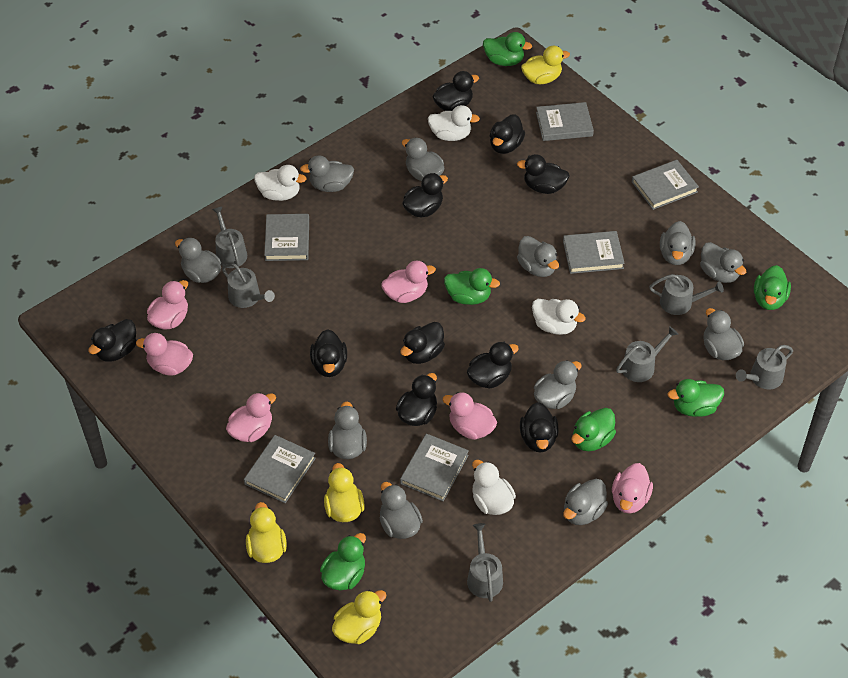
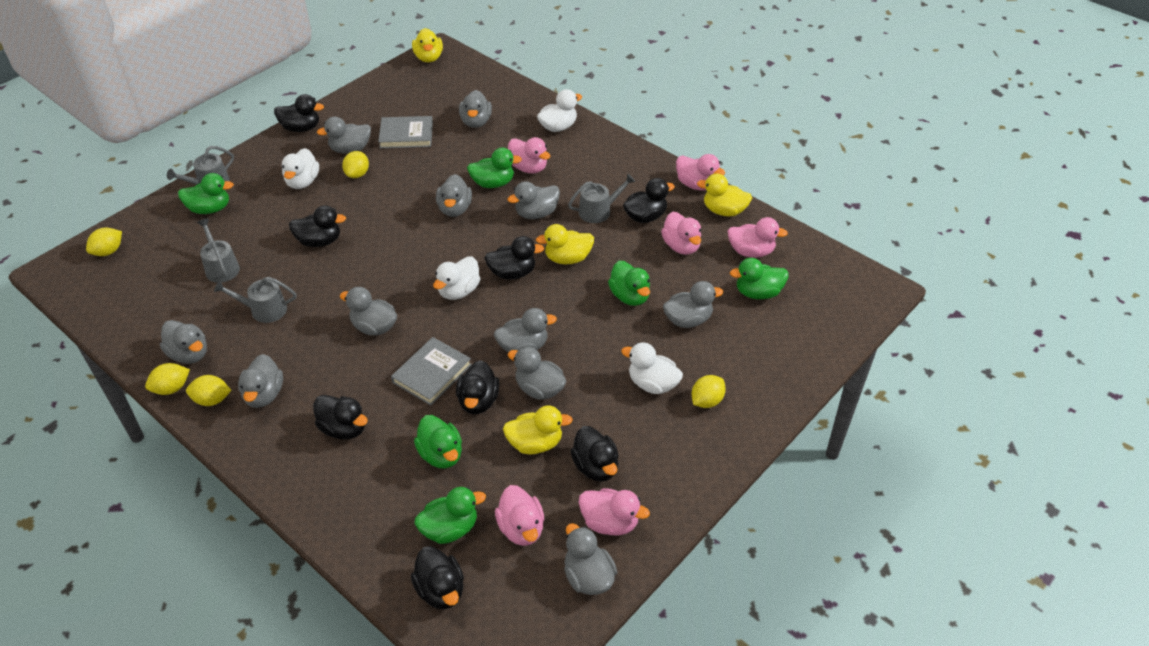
black duck: [88,319,137,362] [310,329,347,377] [396,373,437,426] [401,322,445,364] [402,173,448,218] [432,71,479,111] [467,342,519,389] [490,114,525,154] [517,154,570,194] [520,402,558,452] = 10 -> [274,94,324,132] [289,205,346,247] [313,395,368,440] [411,546,464,609] [456,360,500,414] [484,236,544,279] [570,426,619,482] [623,178,675,223] = 8
grey book: [244,435,316,503] [264,214,309,261] [400,433,469,501] [536,102,594,141] [563,231,625,274] [632,160,699,210] = 6 -> [378,116,433,148] [391,337,472,405] = 2
grey watering can: [212,206,247,268] [222,263,275,308] [467,523,503,602] [616,326,678,382] [649,274,724,315] [736,345,793,389] = 6 -> [167,146,234,185] [197,219,240,283] [214,277,296,323] [568,174,635,223] = 4
yellow lemon: none = 0 -> [86,228,122,256] [145,363,190,395] [186,375,232,406] [342,151,369,178] [692,375,726,408] = 5

